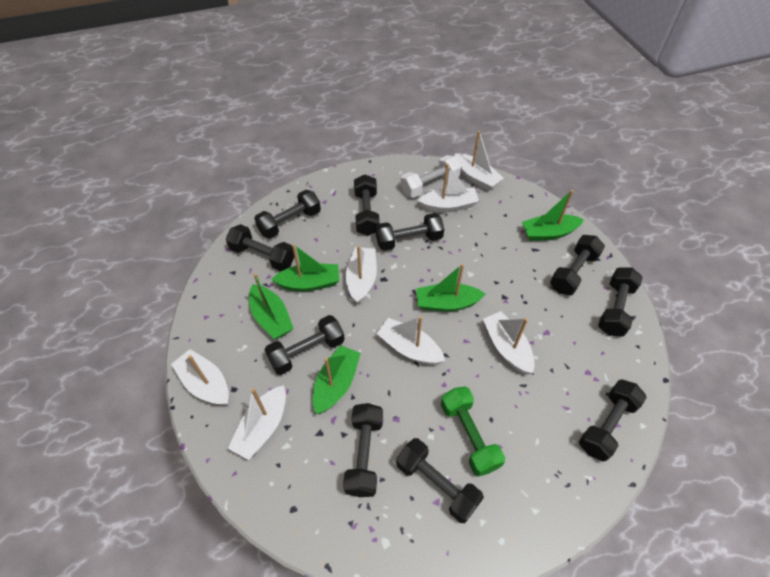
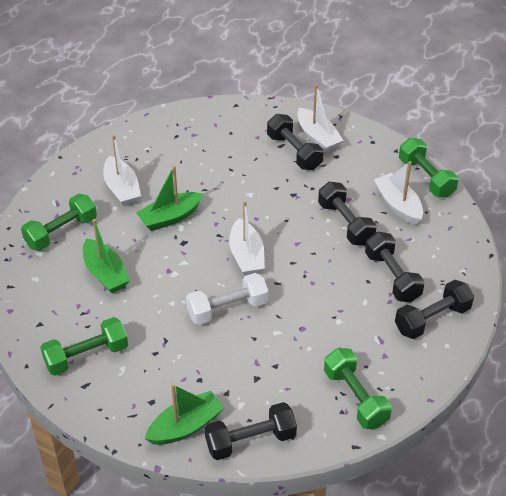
black dumbbell: [226,224,294,271] [254,190,321,238] [265,315,345,375] [343,403,383,497] [354,174,380,236] [376,213,444,251] [396,438,484,523] [550,235,605,295] [579,380,647,462] [598,267,643,337] = 10 -> [205,402,297,460] [267,114,323,170] [318,182,376,246] [365,232,425,302] [395,280,474,339] = 5
green boat: [249,273,294,339] [271,244,340,292] [313,345,361,414] [416,264,486,311] [522,190,584,241] = 5 -> [83,219,130,293] [136,165,203,231] [145,384,224,445] = 3
green dumbbell: [441,387,505,477] = 1 -> [21,194,97,251] [40,317,128,376] [324,348,392,429] [399,138,458,198] = 4
white boat: [171,349,229,405] [228,385,286,460] [346,245,377,304] [376,316,445,365] [418,163,479,212] [455,131,504,191] [483,311,535,374] = 7 -> [103,135,141,206] [229,201,265,276] [297,84,344,153] [374,161,423,225] = 4

